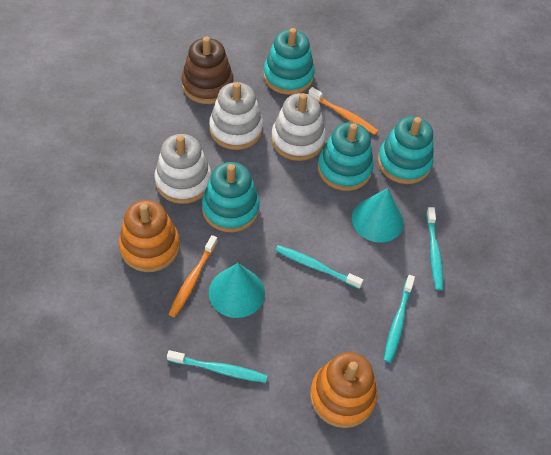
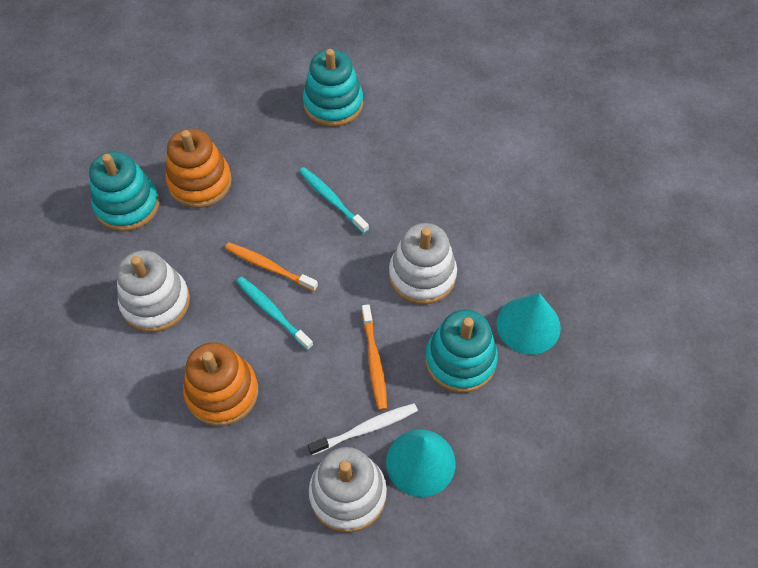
brown stacking toy: [182,37,234,104] = 1 -> none = 0
turquoise stacking toy: [202,162,260,232] [263,28,315,95] [318,122,374,191] [378,116,434,184] = 4 -> [89,152,159,232] [303,49,363,127] [425,310,498,393] = 3
turquoise toothbrush: [167,350,268,383] [275,245,363,289] [384,275,415,363] [426,207,443,291] = 4 -> [236,277,313,351] [299,167,369,234] = 2
white toothbrush: none = 0 -> [308,403,418,455] = 1

